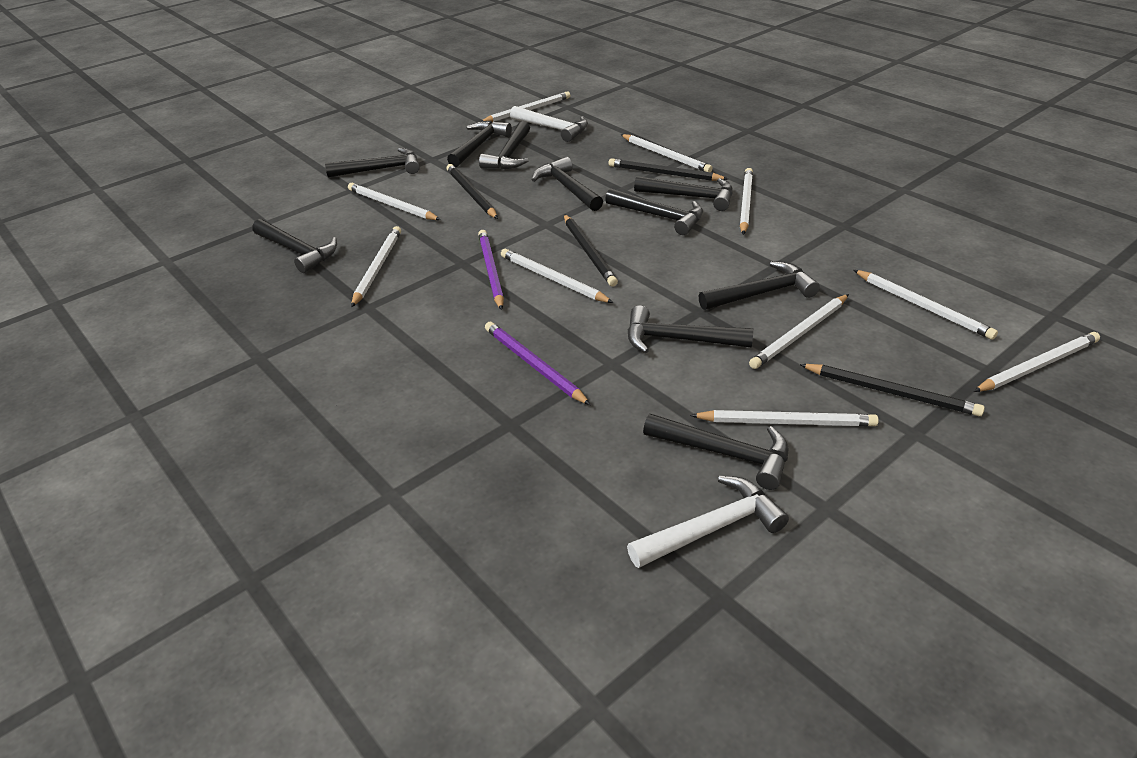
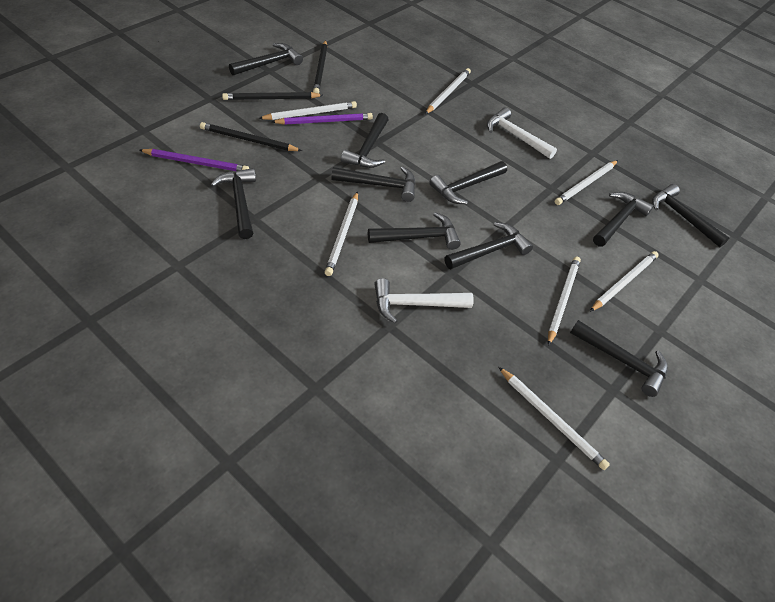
black pencil: [446,164,498,219] [564,214,618,286] [609,158,728,181] [799,364,985,416] = 4 -> [200,122,302,151] [222,92,323,100] [313,40,327,93] = 3
white pencil: [348,183,441,220] [351,226,401,308] [482,91,570,122] [501,249,613,303] [620,134,713,172] [690,410,879,426] [740,168,753,235] [749,294,849,369] [854,270,998,340] [973,332,1100,392] = 10 -> [258,101,357,120] [325,191,358,276] [425,68,471,114] [499,367,610,470] [548,256,581,346] [555,160,618,205] [590,251,659,312] = 7

